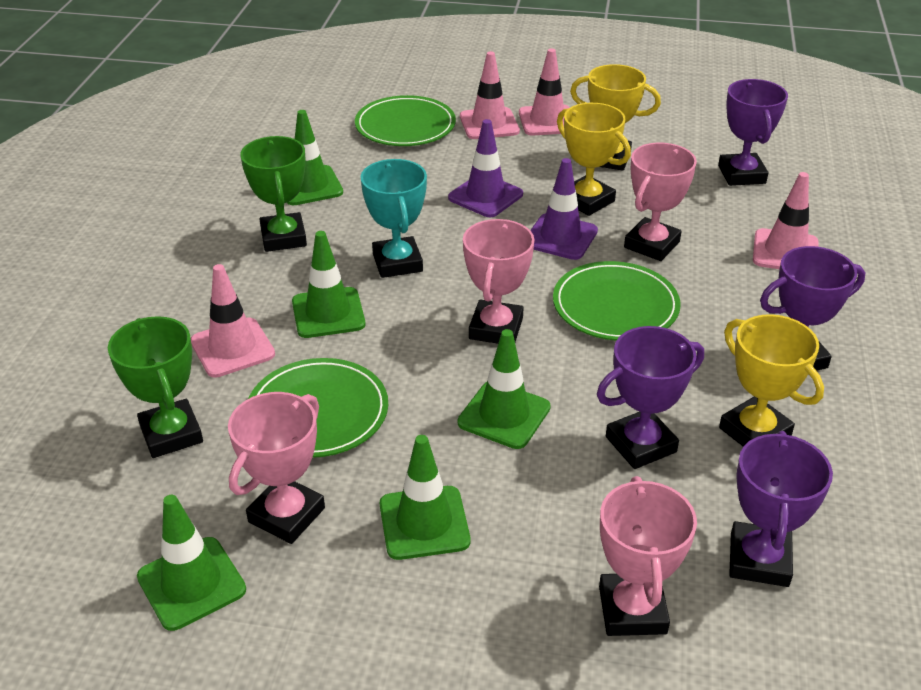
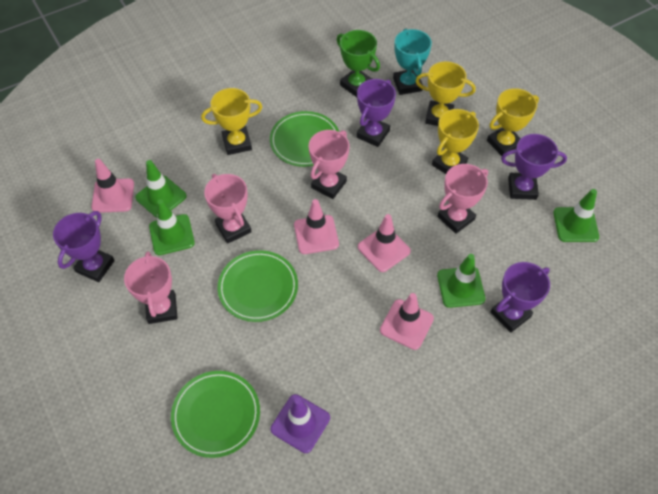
green traffic cone: [137,495,246,631] [287,110,343,205] [292,231,365,338] [380,435,471,560] [458,329,551,449] = 5 -> [135,160,187,218] [149,199,195,255] [437,254,486,308] [553,189,599,242] = 4
green trophy: [108,316,203,458] [240,136,307,252] = 2 -> [337,30,380,97] = 1
purple traffic cone: [448,119,523,217] [530,158,598,260] = 2 -> [271,394,330,453] = 1
yellow trophy: [557,103,631,216] [570,64,661,171] [719,314,824,447] = 3 -> [201,88,262,155] [416,61,476,126] [432,109,479,174] [487,88,539,156] = 4

